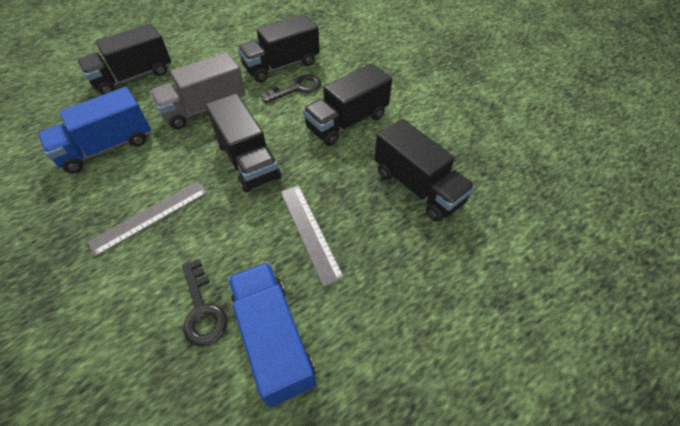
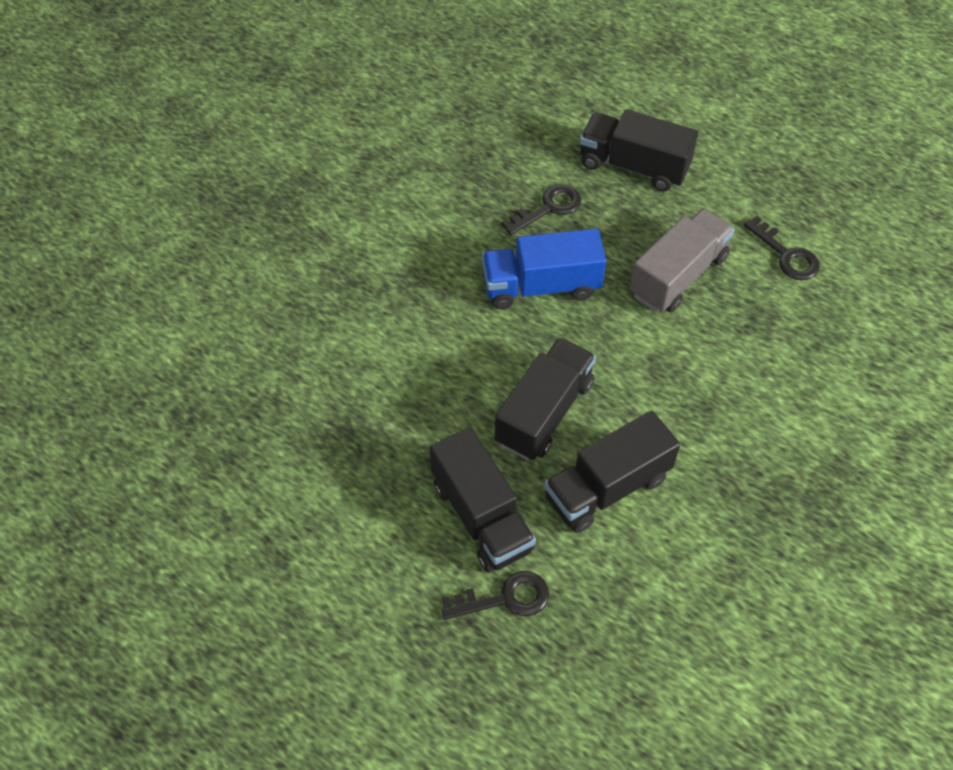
black key: [182,259,227,346] [260,74,321,103] = 2 -> [441,571,549,620] [501,184,581,235] [743,216,820,280] = 3
black truck: [77,23,171,95] [205,94,281,193] [237,14,320,83] [303,63,392,146] [374,119,475,222] = 5 -> [430,427,536,573] [495,337,596,460] [544,410,680,533] [580,109,698,192] = 4
blue truck: [38,87,151,173] [228,262,316,407] = 2 -> [482,228,606,309] = 1
grey ruler: [87,181,207,257] [280,185,344,287] = 2 -> none = 0

